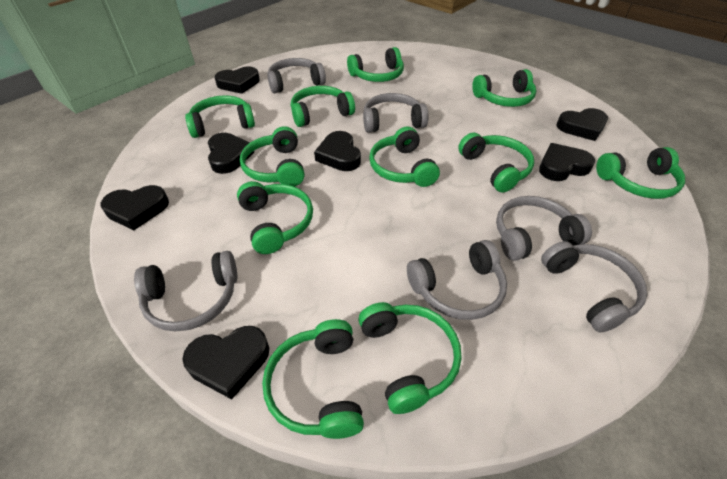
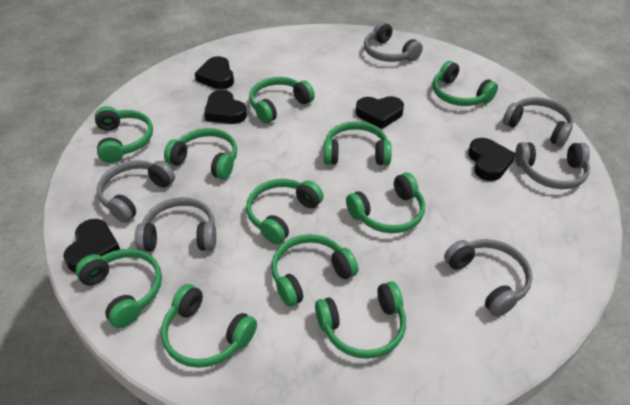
black heart: [100,185,169,230] [182,326,269,400] [208,133,254,174] [215,66,260,94] [314,131,361,171] [539,143,595,181] [556,108,608,141] = 7 -> [63,219,120,272] [195,56,234,89] [204,90,247,124] [356,96,404,129] [468,138,516,181] = 5

